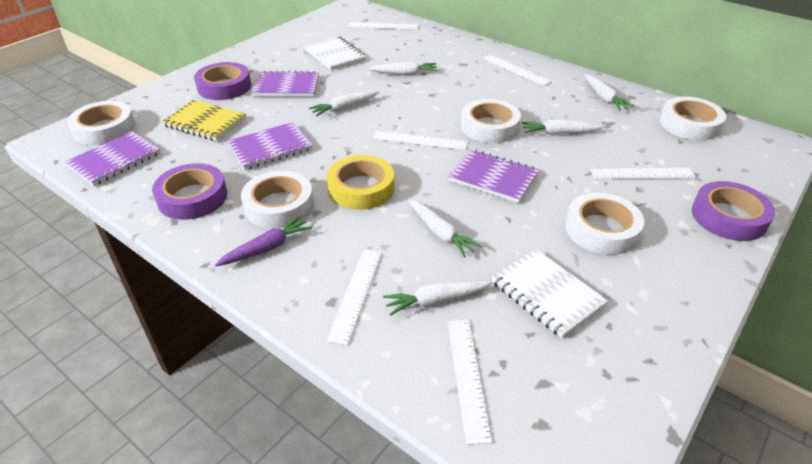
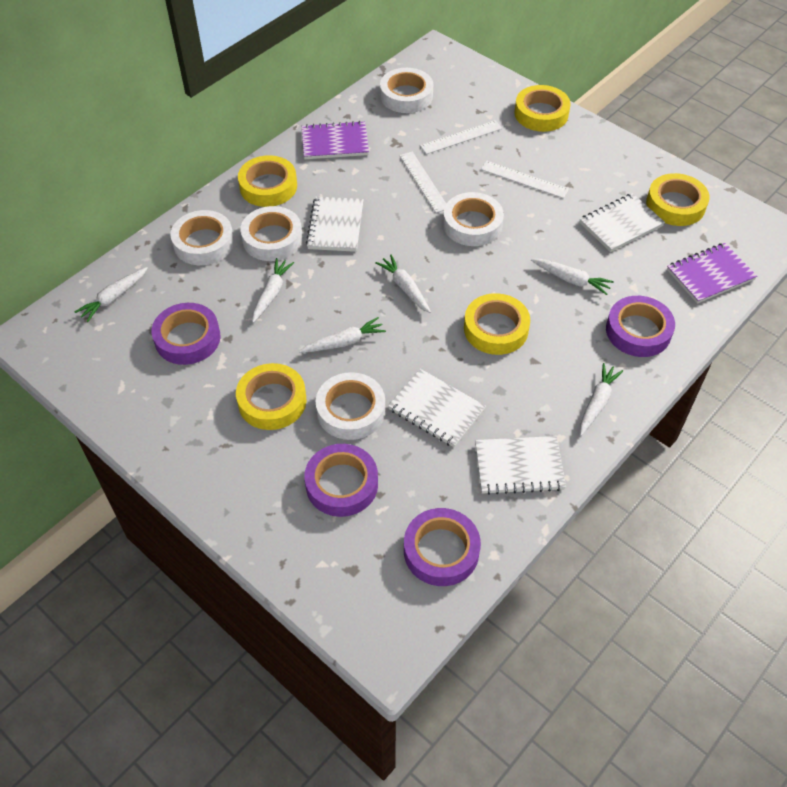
purple carrot: [215,216,312,266] = 1 -> none = 0
purple notebook: [65,131,160,186] [227,122,313,170] [251,70,319,97] [448,149,539,203] = 4 -> [302,121,369,159] [667,243,757,304] = 2
purple tape: [152,163,227,220] [194,62,251,100] [692,181,775,241] = 3 -> [152,303,221,365] [304,444,378,517] [404,508,481,586] [606,296,675,357] = 4
white notebook: [304,36,366,70] [491,249,608,338] = 2 -> [306,197,363,252] [388,369,486,447] [475,436,566,495] [580,193,665,252] = 4
white ruler: [326,249,382,345] [348,22,418,30] [373,131,468,150] [447,320,492,445] [483,55,552,86] [590,168,696,179] = 6 -> [399,152,446,213] [420,120,502,154] [481,161,569,198] = 3
yellow notebook: [162,100,246,141] = 1 -> none = 0
yellow tape: [327,155,394,210] = 1 -> [236,363,306,430] [238,155,297,207] [464,293,530,355] [514,85,571,132] [646,173,709,226] = 5

